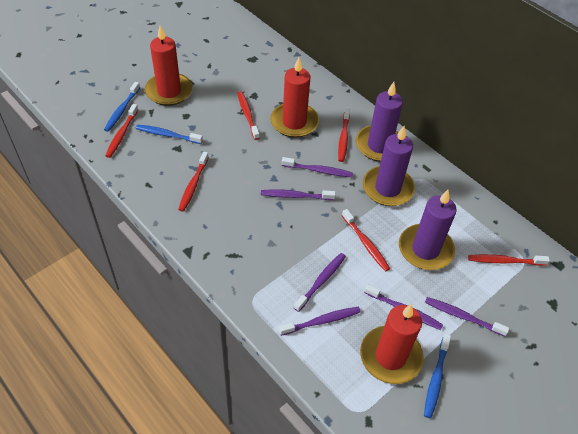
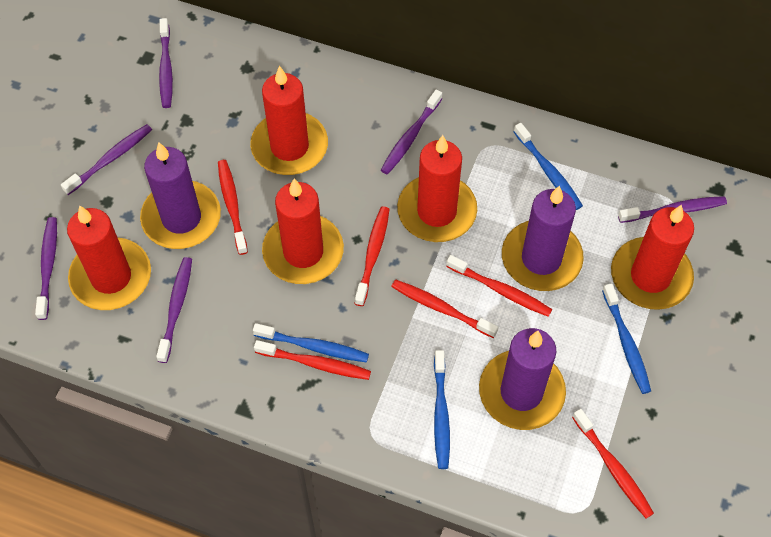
blue toothbrush: [104,82,140,132] [136,124,203,144] [424,334,451,419] = 3 -> [253,323,369,363] [434,350,450,469] [514,123,583,210] [602,283,651,394] = 4
red candle: [145,26,193,106] [270,58,319,138] [360,304,424,384] = 3 -> [67,205,151,310] [250,65,328,175] [262,179,344,284] [397,135,477,242] [611,205,694,310] = 5

